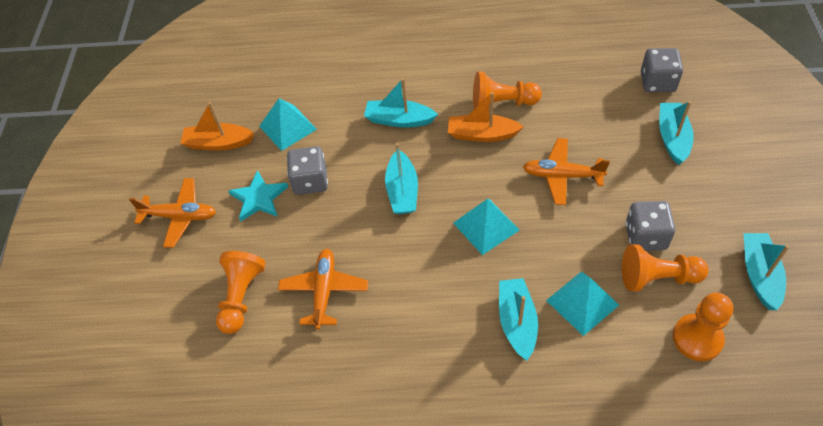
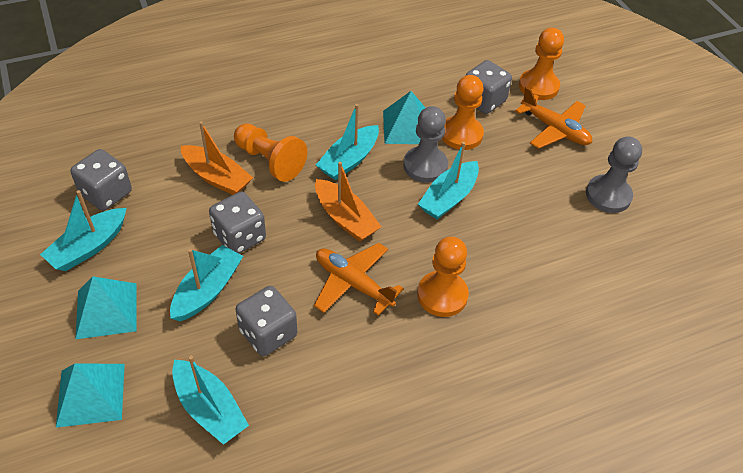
grey dice: [287,146,328,195] [626,201,675,251] [641,48,683,92] = 3 -> [70,149,132,211] [209,191,266,253] [236,286,297,356] [465,60,512,114] = 4
grey pawn: none = 0 -> [403,106,448,183] [586,136,642,213] = 2
orange plane: [129,178,216,248] [278,249,368,329] [523,138,610,205] = 3 -> [314,243,404,316] [515,87,592,149] = 2
turquoise star: [228,170,288,222] = 1 -> none = 0

